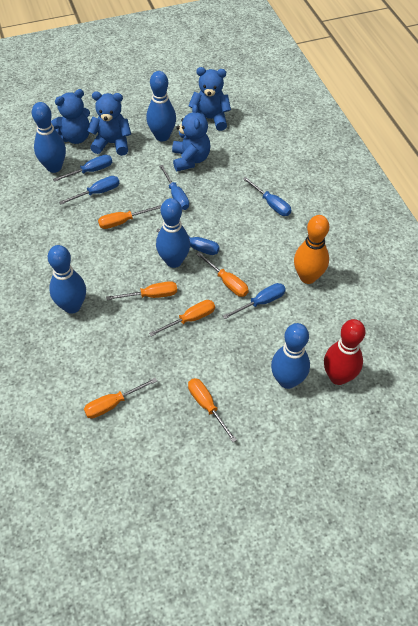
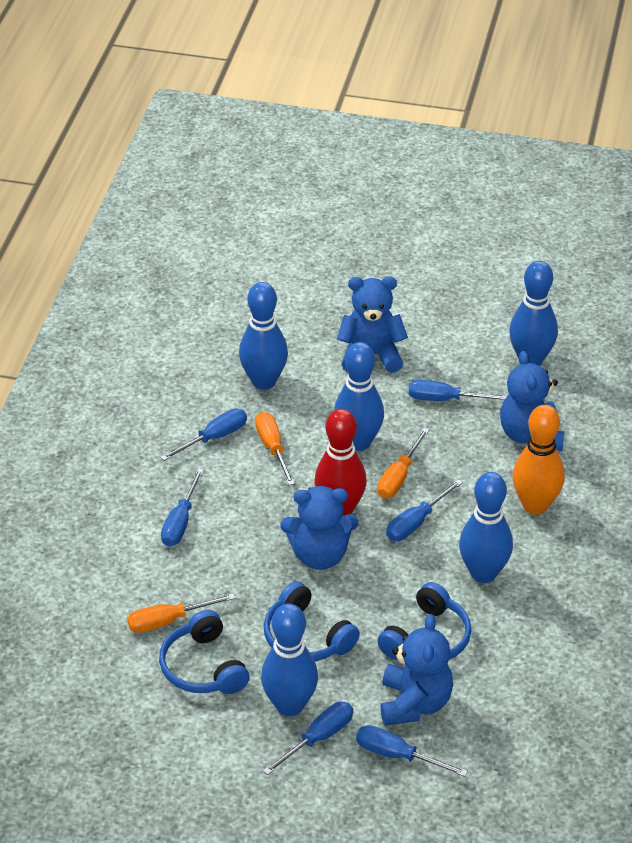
blue headphones: none = 0 -> [159,610,249,694] [263,581,360,662] [377,582,471,660] = 3
orange screwdriver: [84,378,157,418] [98,205,161,229] [106,281,177,300] [149,300,215,337] [188,378,237,442] [196,252,249,297] = 6 -> [127,593,236,633] [255,412,295,485] [377,428,429,498] = 3

